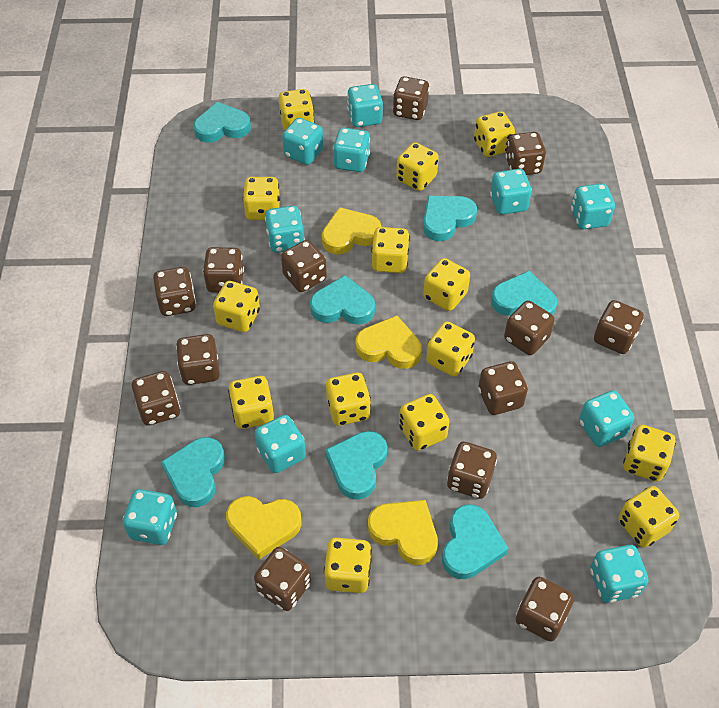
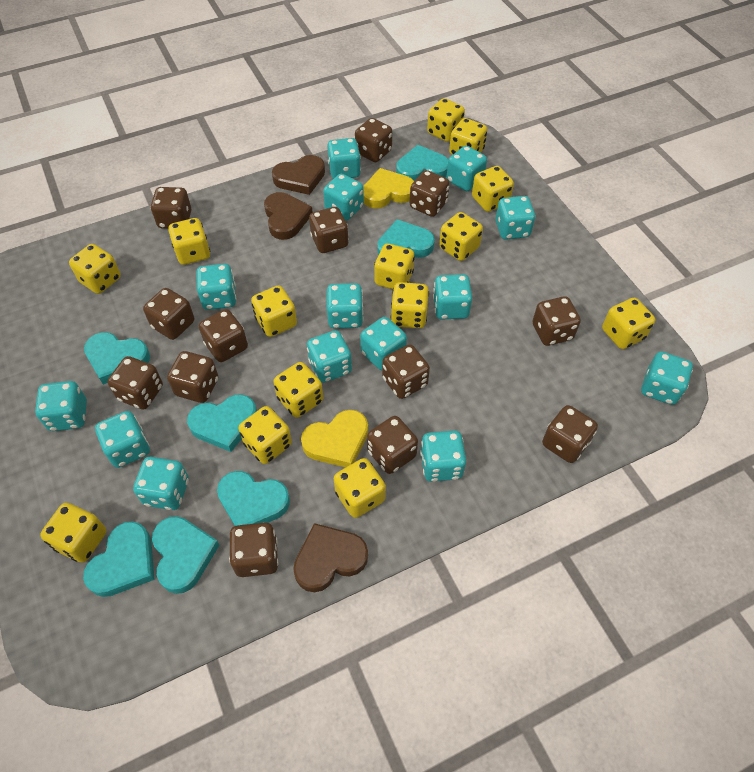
brown heart: none = 0 -> [264,192,313,240] [272,155,325,195] [293,523,368,592] = 3
turquoise dice: [123,489,177,545] [254,415,306,473] [265,206,305,253] [282,118,323,165] [333,128,370,172] [347,84,383,127] [490,169,532,215] [571,183,615,229] [579,390,634,447] [590,545,648,603] = 10 -> [35,381,87,431] [95,411,150,468] [133,457,189,510] [196,264,236,310] [307,330,352,383] [323,174,364,221] [326,283,364,328] [327,138,361,179] [360,317,407,370] [420,430,466,482] [433,274,472,319] [447,146,487,191] [495,196,536,240] [641,351,693,405] = 14
yellow heart: [226,496,302,560] [322,207,382,255] [355,315,422,369] [368,500,438,565] = 4 -> [301,410,368,467] [363,168,414,208] = 2

